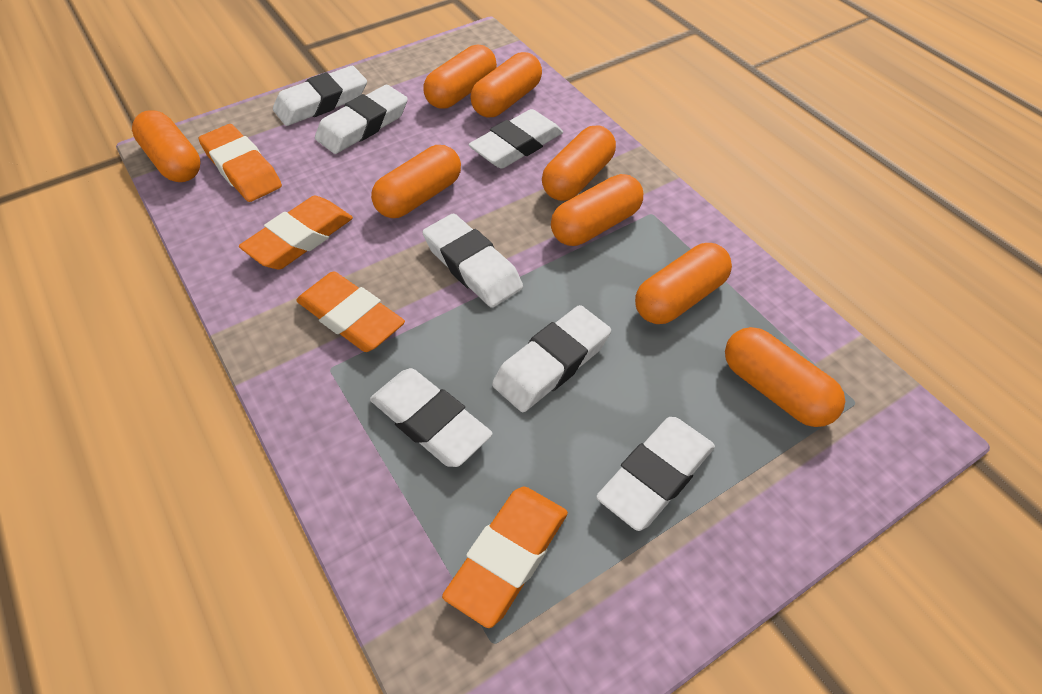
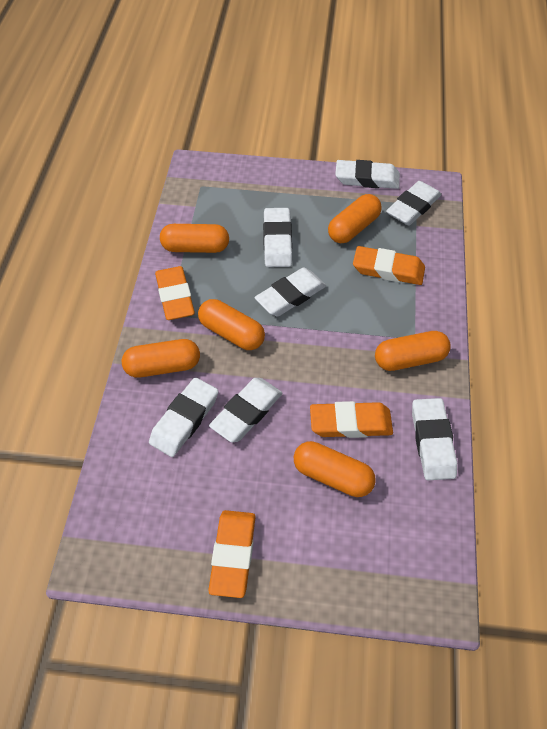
orange capsule: [132,110,201,182] [371,145,461,218] [423,44,497,109] [470,52,542,117] [542,125,616,201] [551,174,643,246] [635,243,732,324] [725,327,845,427] = 8 -> [122,339,200,378] [160,224,229,253] [198,299,265,350] [294,441,376,497] [328,194,382,243] [375,331,451,371] = 6

